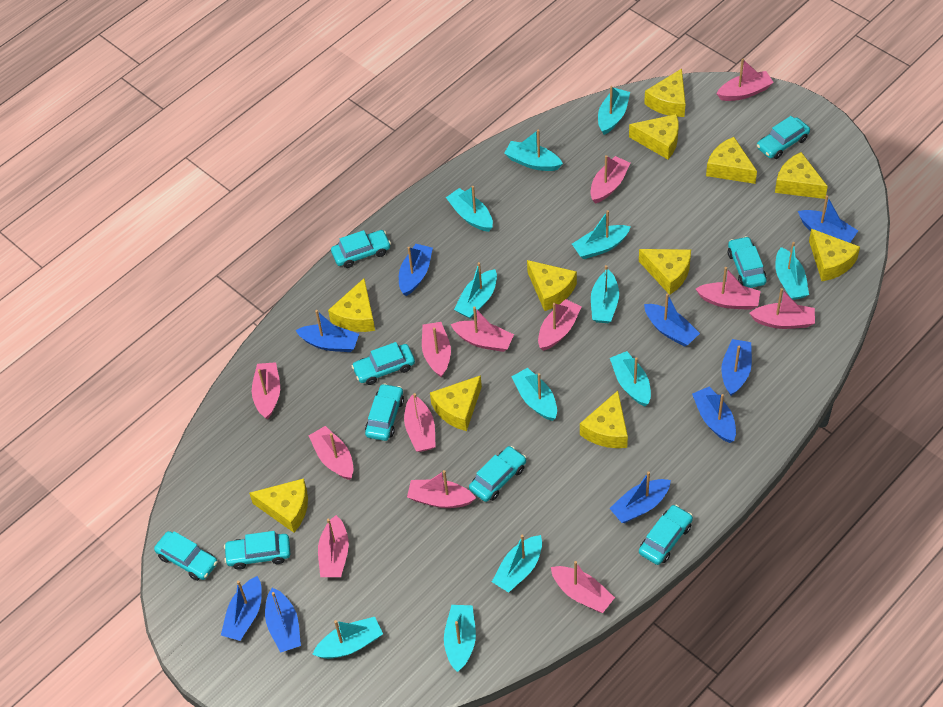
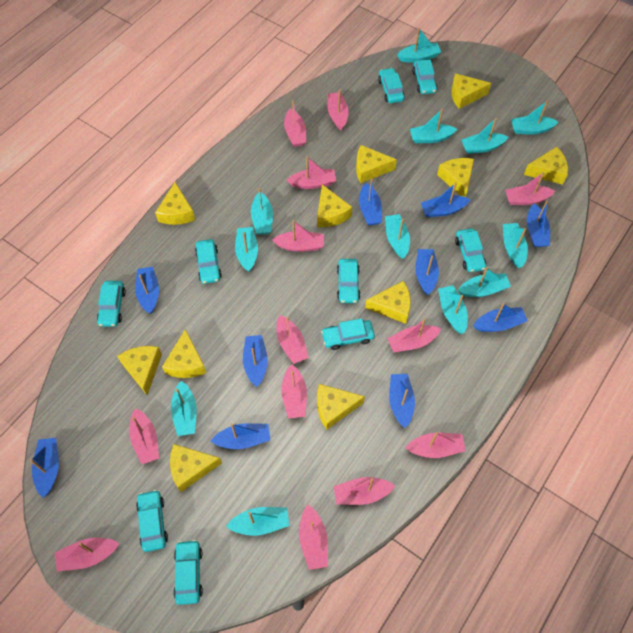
blue boat: [221,576,262,641] [265,588,301,653] [295,310,359,352] [399,244,433,296] [609,472,671,523] [644,293,700,347] [692,387,736,443] [721,339,752,396] [798,195,858,243] = 9 -> [30,438,59,498] [135,267,159,314] [211,423,270,449] [243,335,268,387] [359,179,382,225] [389,374,415,428] [416,249,439,295] [421,182,471,217] [473,303,528,332] [527,201,550,247] = 10

